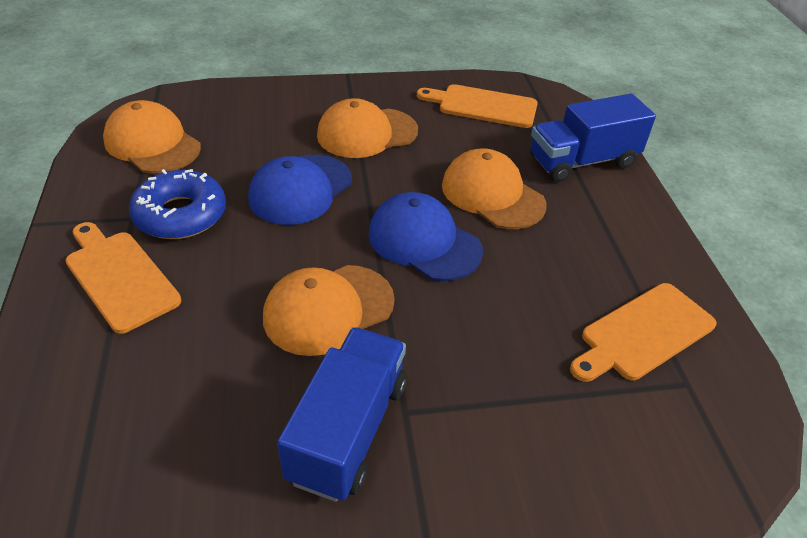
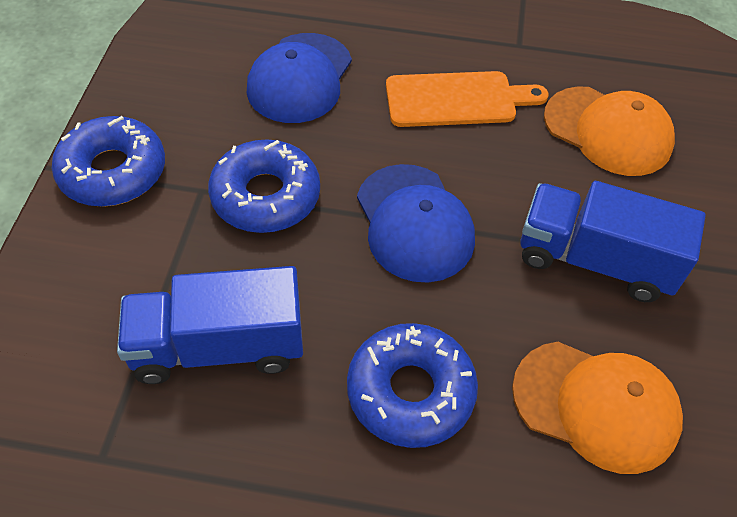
blue donut: [129,169,226,239] = 1 -> [52,116,165,207] [208,139,320,233] [347,323,478,448] = 3
orange cap: [103,100,201,174] [263,265,395,356] [317,98,418,158] [442,149,546,229] = 4 -> [512,342,683,474] [544,87,675,176] = 2
orange cutting board: [65,222,181,334] [417,84,538,128] [570,283,717,382] = 3 -> [386,71,548,127] = 1

